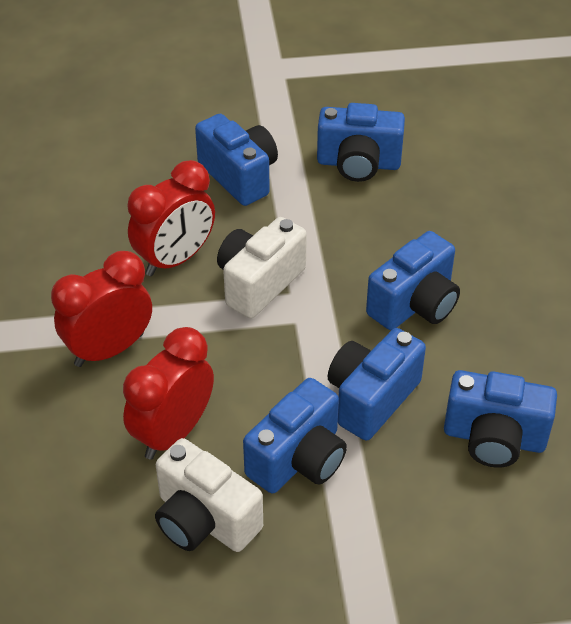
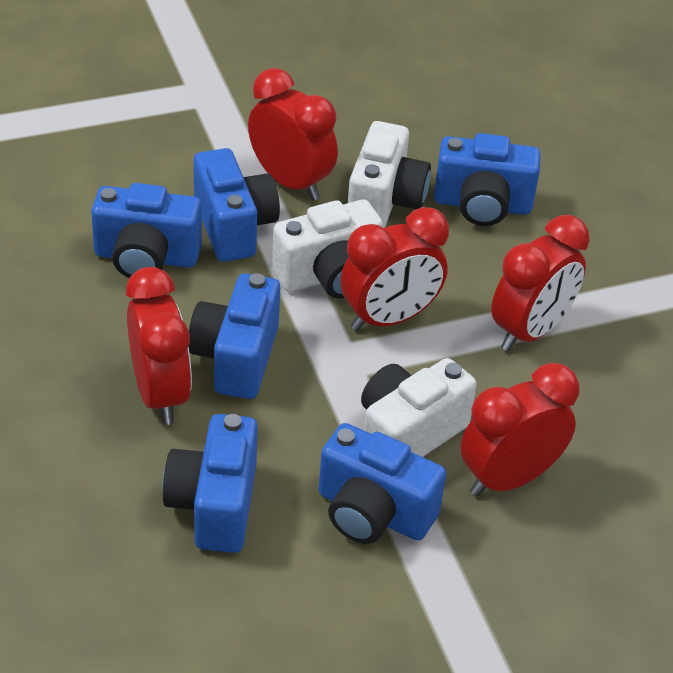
red clock: [51,251,152,367] [123,327,214,460] [127,160,215,276] = 3 -> [126,267,192,425] [248,68,338,201] [340,207,449,331] [460,363,579,496] [491,215,590,351] = 5
white camera: [155,438,263,552] [217,217,307,318] = 2 -> [272,199,383,298] [348,121,431,228] [361,358,477,457] = 3

